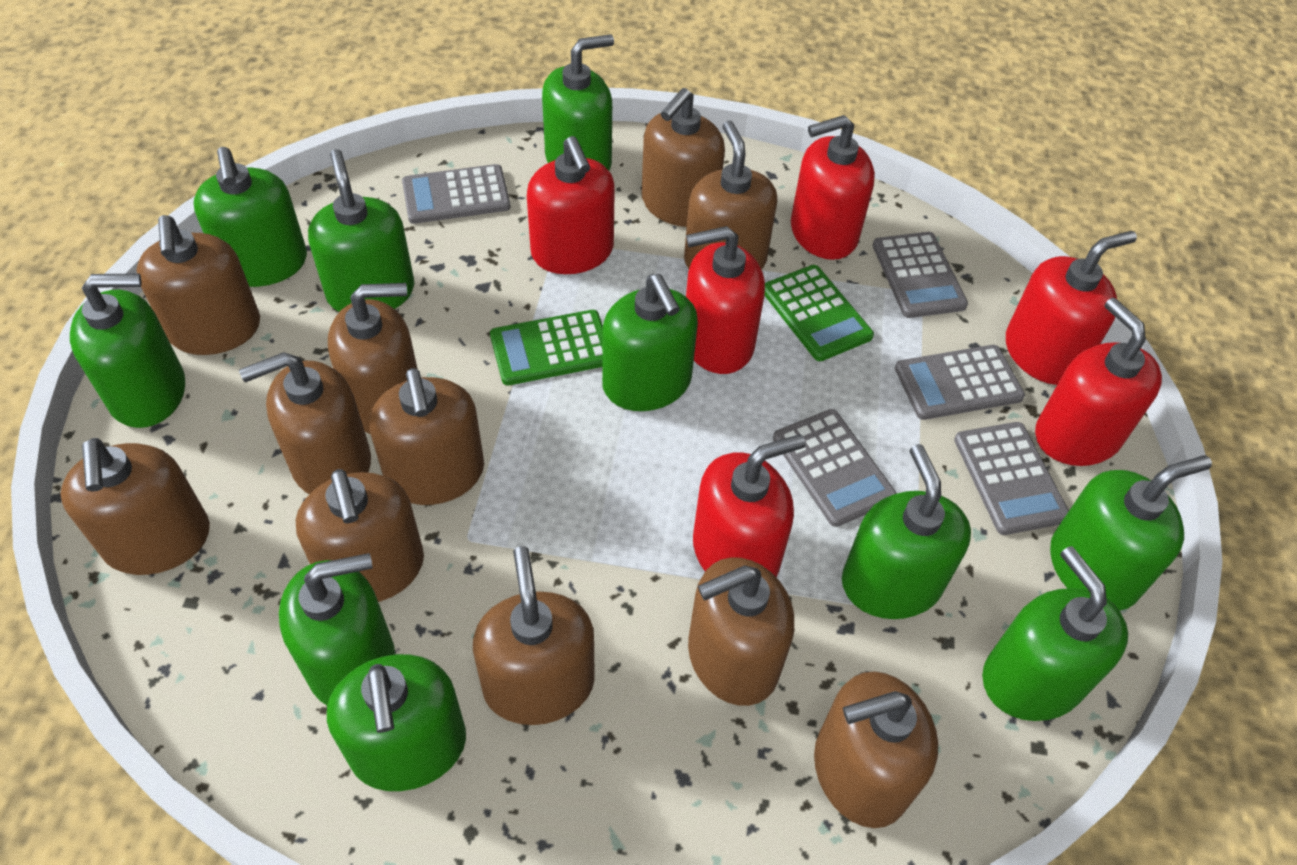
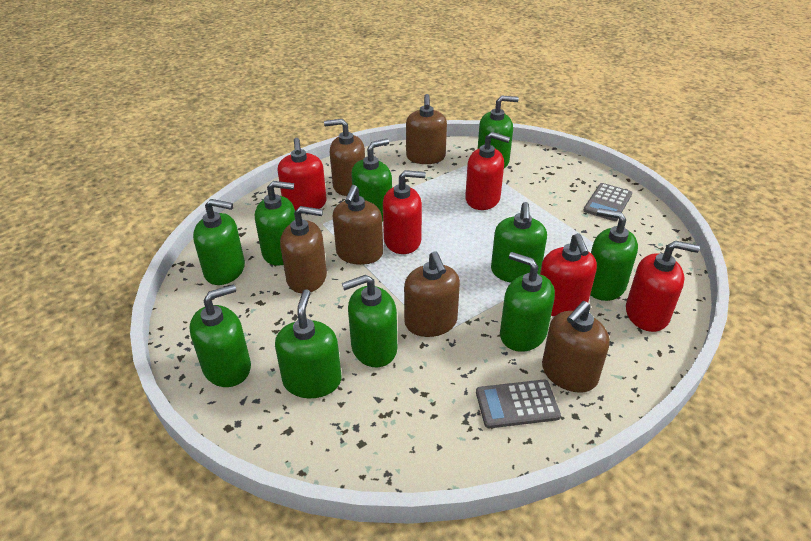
brown soap dispenser: [60,438,210,575] [136,215,260,355] [239,352,371,494] [296,469,424,602] [328,283,418,434] [369,368,484,505] [473,546,595,725] [641,88,725,227] [684,120,777,270] [688,557,794,706] [814,671,938,828] = 11 -> [280,206,327,293] [324,119,365,196] [333,185,383,265] [404,251,460,337] [406,94,447,164] [542,301,610,393] = 6
green calculator: [490,310,603,386] [765,265,874,361] = 2 -> none = 0
grey calculator: [402,164,510,224] [773,409,897,527] [872,232,968,318] [895,345,1025,420] [954,422,1069,535] = 5 -> [476,380,561,428] [583,183,632,221] = 2
red soap dispenser: [527,136,615,274] [686,226,765,374] [693,434,806,577] [791,115,875,260] [1006,231,1137,385] [1035,298,1162,466] = 6 -> [278,138,327,211] [383,170,426,254] [465,132,510,210] [540,233,597,316] [626,241,700,332] = 5

